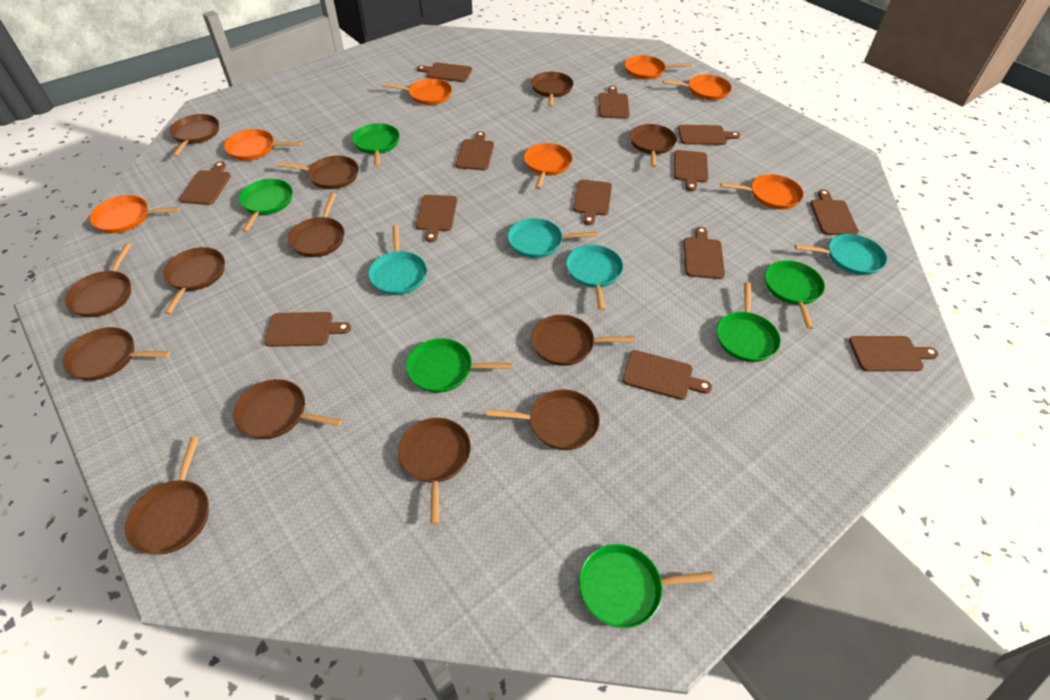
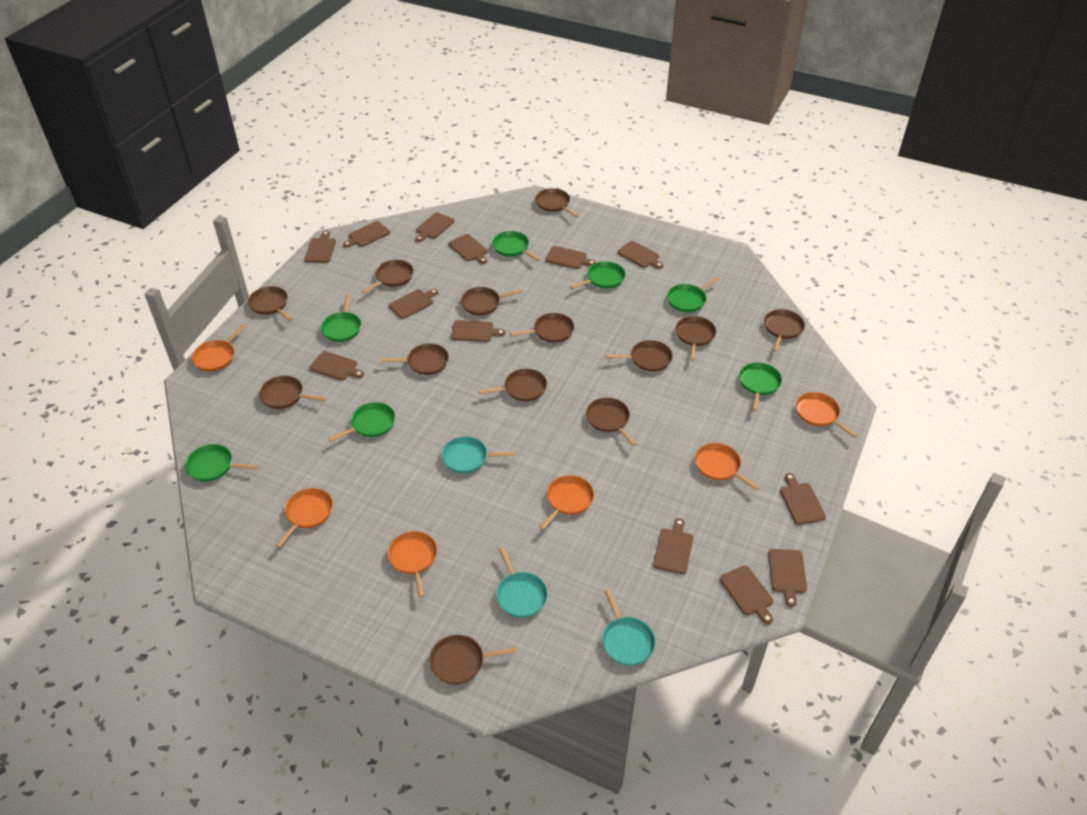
green pan: [239,179,293,232] [352,123,400,167] [406,338,512,393] [579,544,714,628] [717,282,781,362] [765,260,825,329] = 6 -> [185,444,258,482] [321,293,361,342] [328,402,395,442] [492,231,540,261] [570,261,625,289] [667,277,720,312] [739,363,782,411] = 7
orange pan: [90,195,180,233] [224,129,302,161] [382,78,452,105] [524,143,573,189] [625,55,692,80] [663,74,732,100] [720,174,804,209] = 7 -> [192,324,245,371] [276,488,333,547] [387,531,437,598] [539,475,594,530] [695,443,760,490] [796,392,857,438] = 6
turquoise pan: [368,225,427,295] [508,218,597,258] [566,245,623,311] [795,234,887,275] = 4 -> [441,436,515,473] [496,547,548,618] [602,589,655,666] = 3

